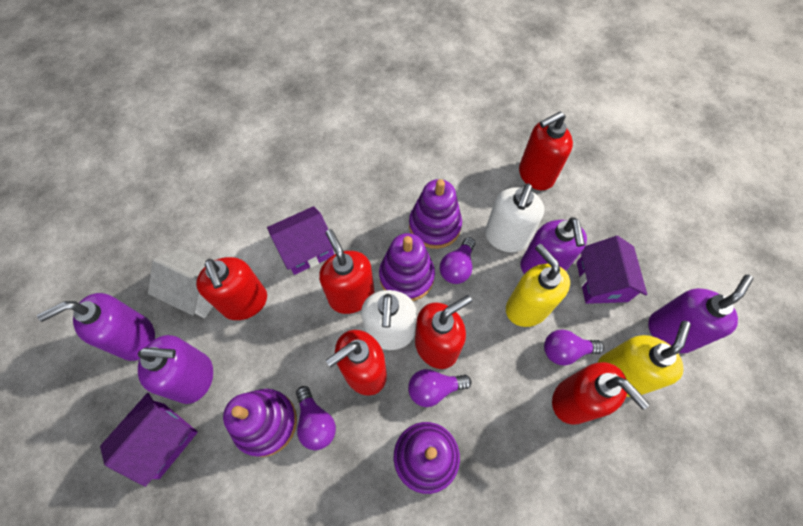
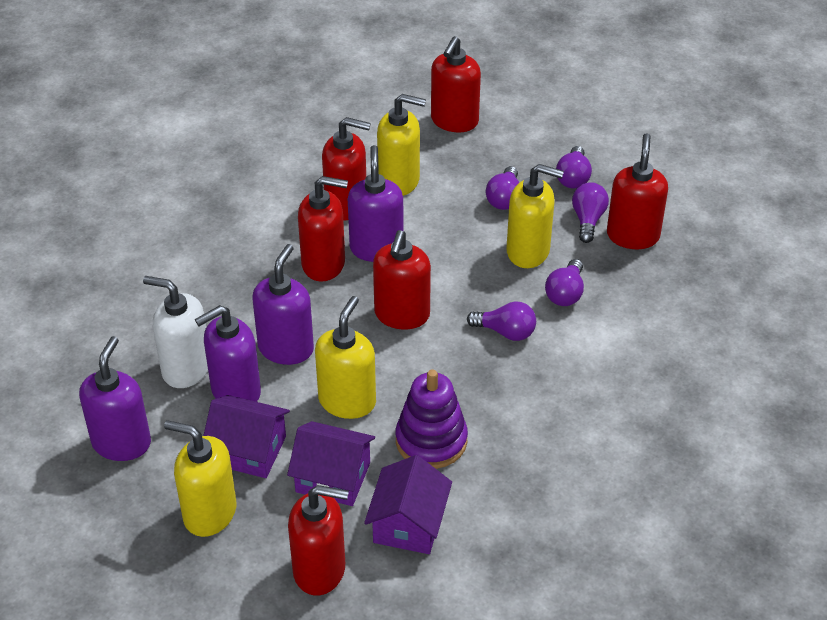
purple light bulb: [296,386,336,450] [408,369,472,407] [440,237,475,284] [544,330,604,365] = 4 -> [467,301,536,341] [486,166,520,210] [545,259,584,306] [556,146,592,189] [572,182,609,243] = 5
purple stacking toy: [223,389,297,457] [379,233,435,301] [394,422,460,494] [409,179,462,249] = 4 -> [396,369,468,469] = 1
white house: [148,248,213,318] = 1 -> none = 0
white soap dispenser: [361,290,417,350] [485,183,545,252] = 2 -> [143,276,208,388] = 1
yellow soap dispenser: [506,244,570,327] [598,321,691,397] = 2 -> [164,420,236,537] [315,296,376,419] [377,94,426,196] [506,164,564,268] = 4

